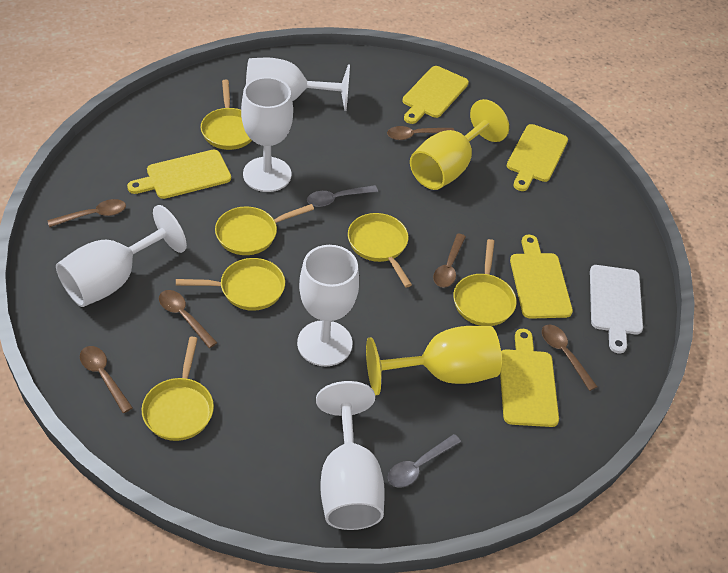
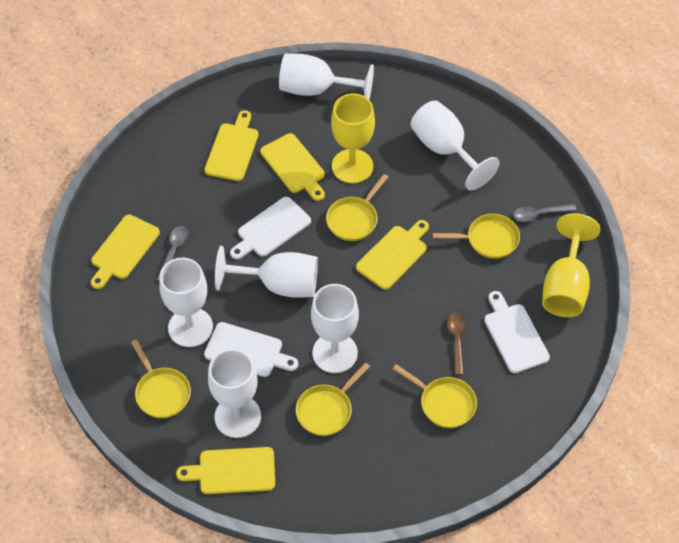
brown spoon: [47,199,126,227] [80,346,133,413] [159,290,217,348] [387,126,455,140] [433,233,466,288] [542,325,598,391] = 6 -> [447,313,466,375] = 1
white cutting board: [590,265,643,353] = 1 -> [204,322,298,377] [230,197,311,260] [484,291,550,373] = 3
white goblet: [56,205,187,307] [241,77,293,192] [246,58,350,111] [297,245,359,366] [316,381,385,530] = 5 -> [159,258,213,347] [208,349,261,438] [215,246,318,298] [279,53,374,99] [311,284,359,373] [411,100,500,191] = 6
yellow pan: [142,337,214,441] [176,258,285,311] [201,80,252,150] [215,204,314,255] [348,213,412,287] [453,239,517,326] = 6 -> [131,339,191,418] [296,362,370,436] [326,174,388,241] [393,364,477,428] [433,214,520,259] = 5

